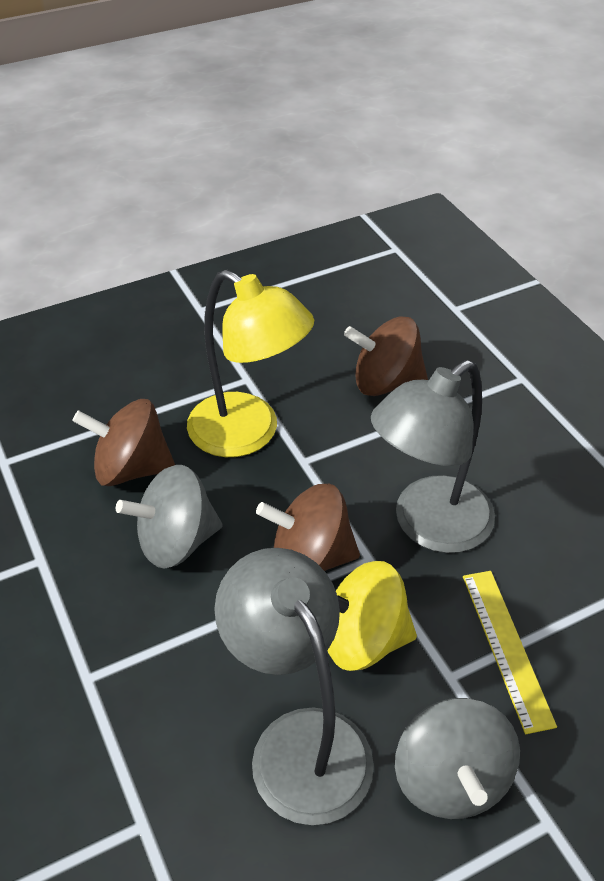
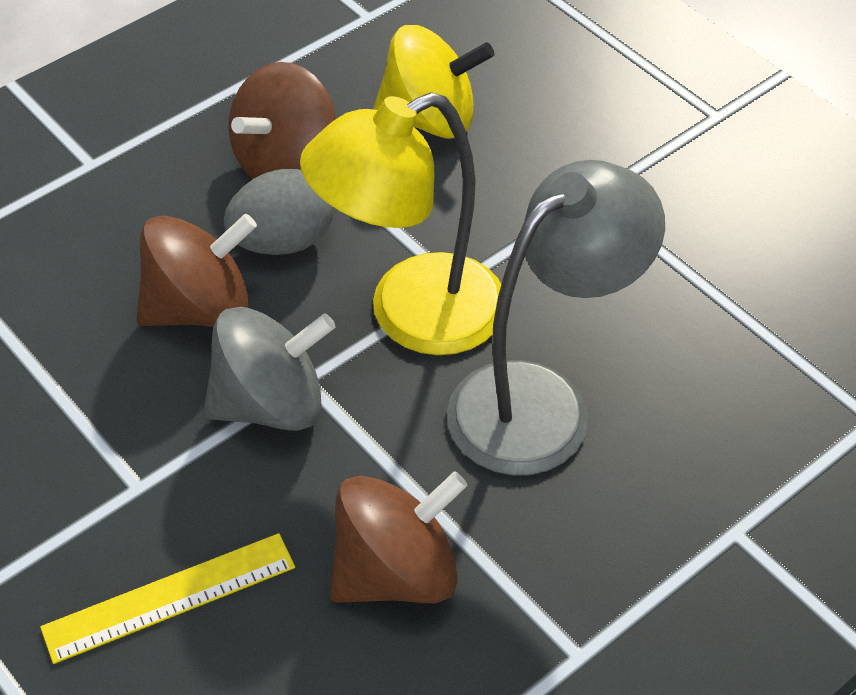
grey egg: none = 0 -> [223,169,333,255] = 1
grey lamp: [214,548,374,825] [371,360,495,553] = 2 -> [447,160,665,476] = 1
grey spinning top: [116,465,223,568] [395,698,520,819] = 2 -> [203,307,335,431] = 1

